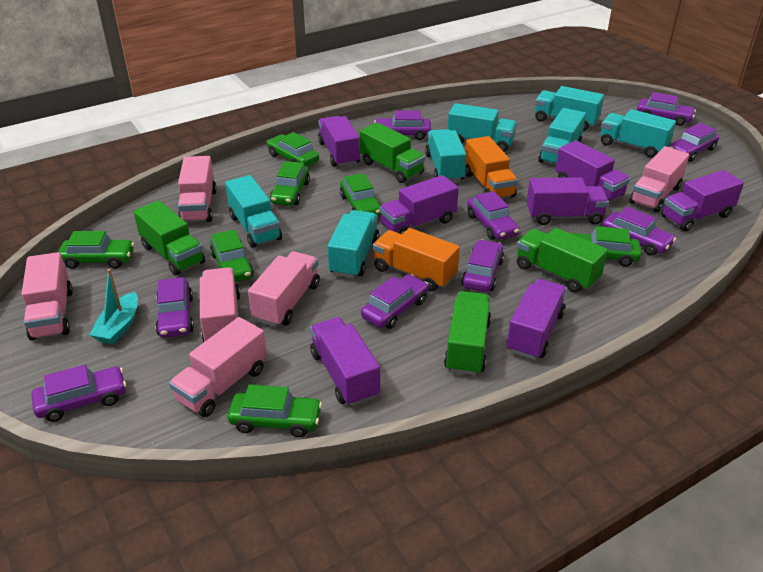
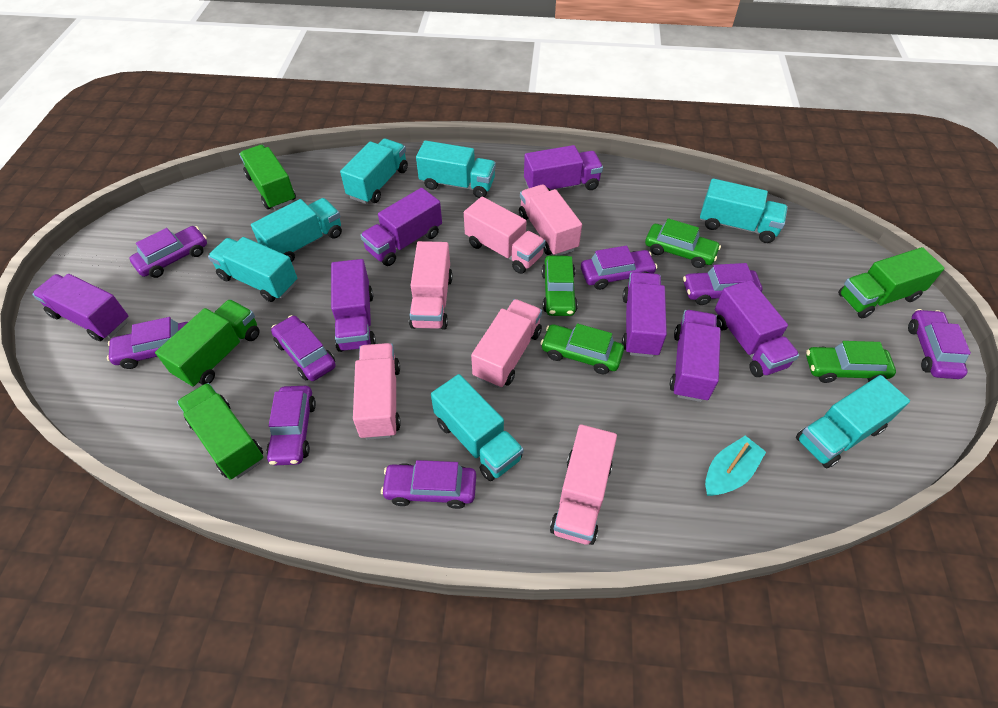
green car: [58,231,134,269] [210,229,254,282] [228,384,322,437] [267,132,319,167] [270,161,310,205] [340,173,381,216] [571,226,641,267] = 7 -> [540,323,624,374] [542,255,578,316] [645,218,721,268] [806,341,896,383] = 4
orange truck: [373,228,460,291] [465,136,518,198] = 2 -> none = 0
purple car: [32,365,126,422] [155,277,194,338] [361,274,429,329] [374,110,431,140] [461,240,504,292] [467,191,520,240] [602,207,676,255] [637,92,696,126] [669,123,719,162] = 9 -> [107,317,188,369] [129,226,207,278] [266,386,316,465] [271,315,336,381] [381,460,476,509] [581,246,658,290] [683,263,762,305] [908,309,971,379] = 8

